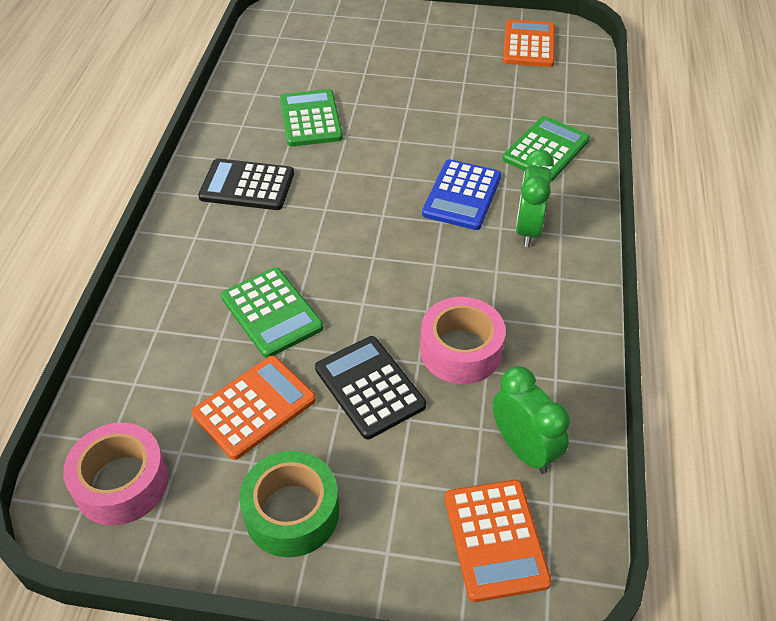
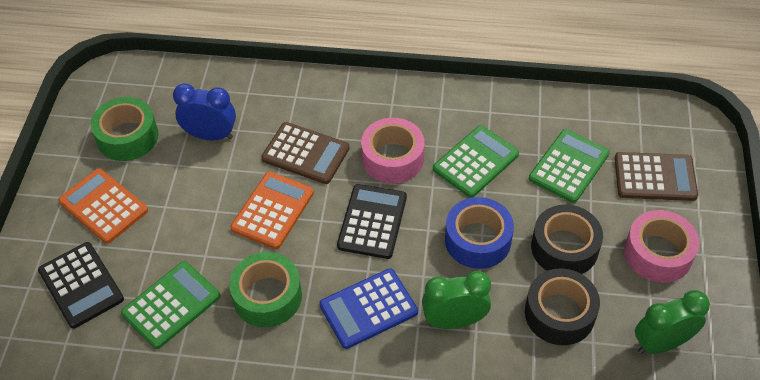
black tape: none = 0 -> [525,269,600,345] [531,205,603,274] = 2
blue clock: none = 0 -> [173,84,236,140] = 1
blue tape: none = 0 -> [445,197,514,269] = 1
brown calculator: none = 0 -> [261,122,349,184] [614,152,698,201] = 2
green tape: [239,451,339,557] = 1 -> [91,97,158,161] [229,252,302,327] = 2
orange calculator: [192,356,316,460] [445,480,552,602] [503,19,555,67] = 3 -> [58,168,148,244] [230,172,314,249] = 2

